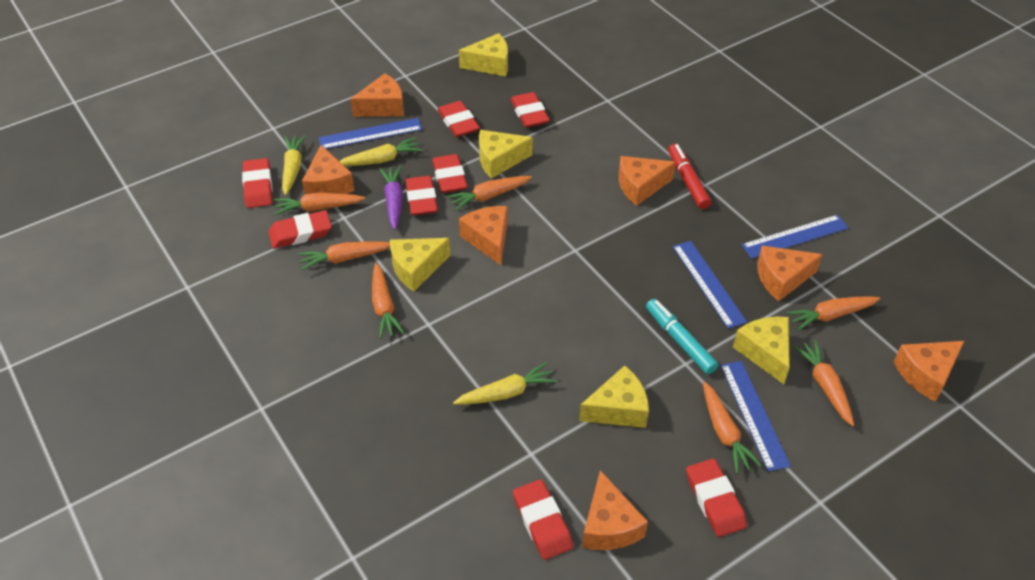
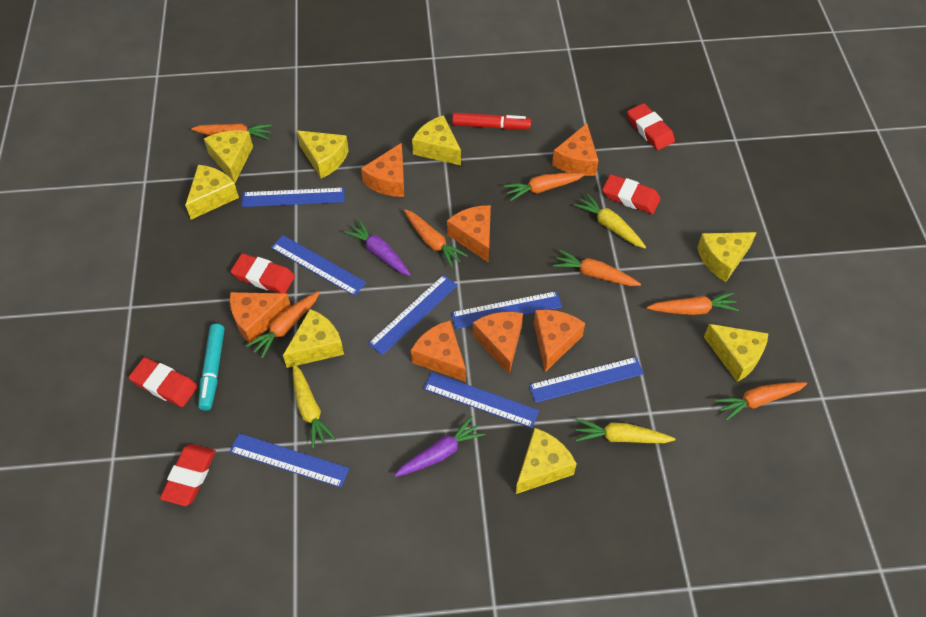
blue ruler: [319,118,422,149] [673,241,747,329] [720,361,791,472] [741,215,849,259] = 4 -> [229,433,349,488] [242,188,345,207] [271,235,366,296] [368,275,458,355] [423,372,539,428] [451,291,562,329] [529,357,644,403] = 7
purple carrot: [379,166,403,230] = 1 -> [343,220,411,276] [394,416,485,477] = 2
red eraser: [242,158,273,208] [268,210,332,248] [405,176,438,215] [432,154,468,193] [438,101,480,137] [510,92,550,128] [513,479,573,560] [686,459,747,537] = 8 -> [129,357,198,407] [160,444,216,506] [230,253,295,294] [602,174,661,214] [627,103,675,150] = 5
yellow cheese: [390,238,450,291] [459,33,508,76] [479,130,533,179] [579,365,649,428] [733,317,790,384] = 5 -> [185,165,239,220] [204,130,253,183] [283,309,344,368] [297,131,349,179] [412,115,461,165] [516,428,577,494] [697,232,757,282] [704,324,768,382] = 8

